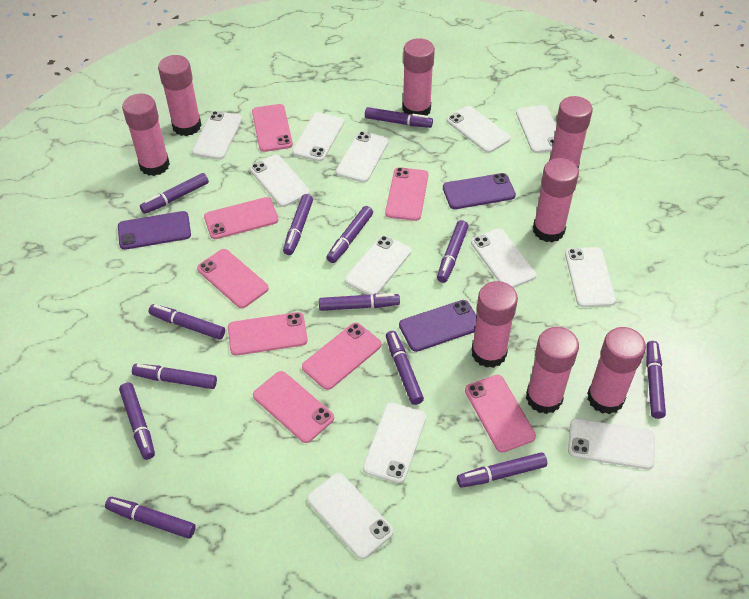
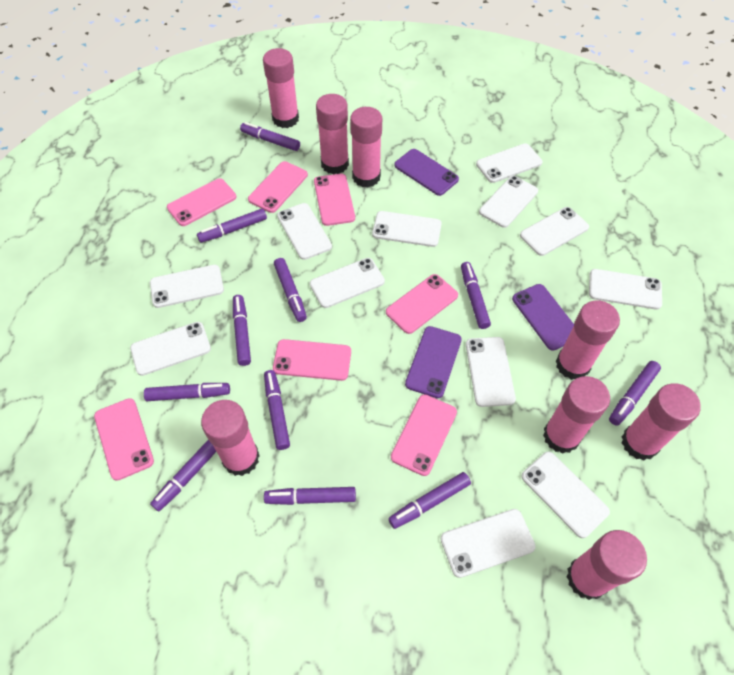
pink phone: [197,249,269,308] [204,197,279,239] [228,312,308,355] [252,104,293,152] [253,371,334,443] [302,323,381,390] [385,167,428,221] [465,375,536,453] = 8 -> [94,398,154,481] [167,178,236,226] [248,161,308,213] [273,339,351,381] [314,174,355,226] [386,274,458,334] [391,394,457,476] = 7
purple marker: [105,497,196,539] [119,383,155,460] [132,364,217,389] [140,173,209,214] [148,304,225,340] [283,194,313,255] [319,293,400,311] [326,206,373,263] [365,107,433,128] [386,331,424,405] [437,220,469,283] [457,452,547,488] [646,341,666,419] = 13 -> [144,383,230,401] [150,440,216,511] [197,209,267,243] [233,295,251,366] [240,122,300,151] [264,370,290,450] [264,487,356,505] [274,258,307,322] [388,472,471,529] [461,262,491,329] [609,361,661,426] = 11

